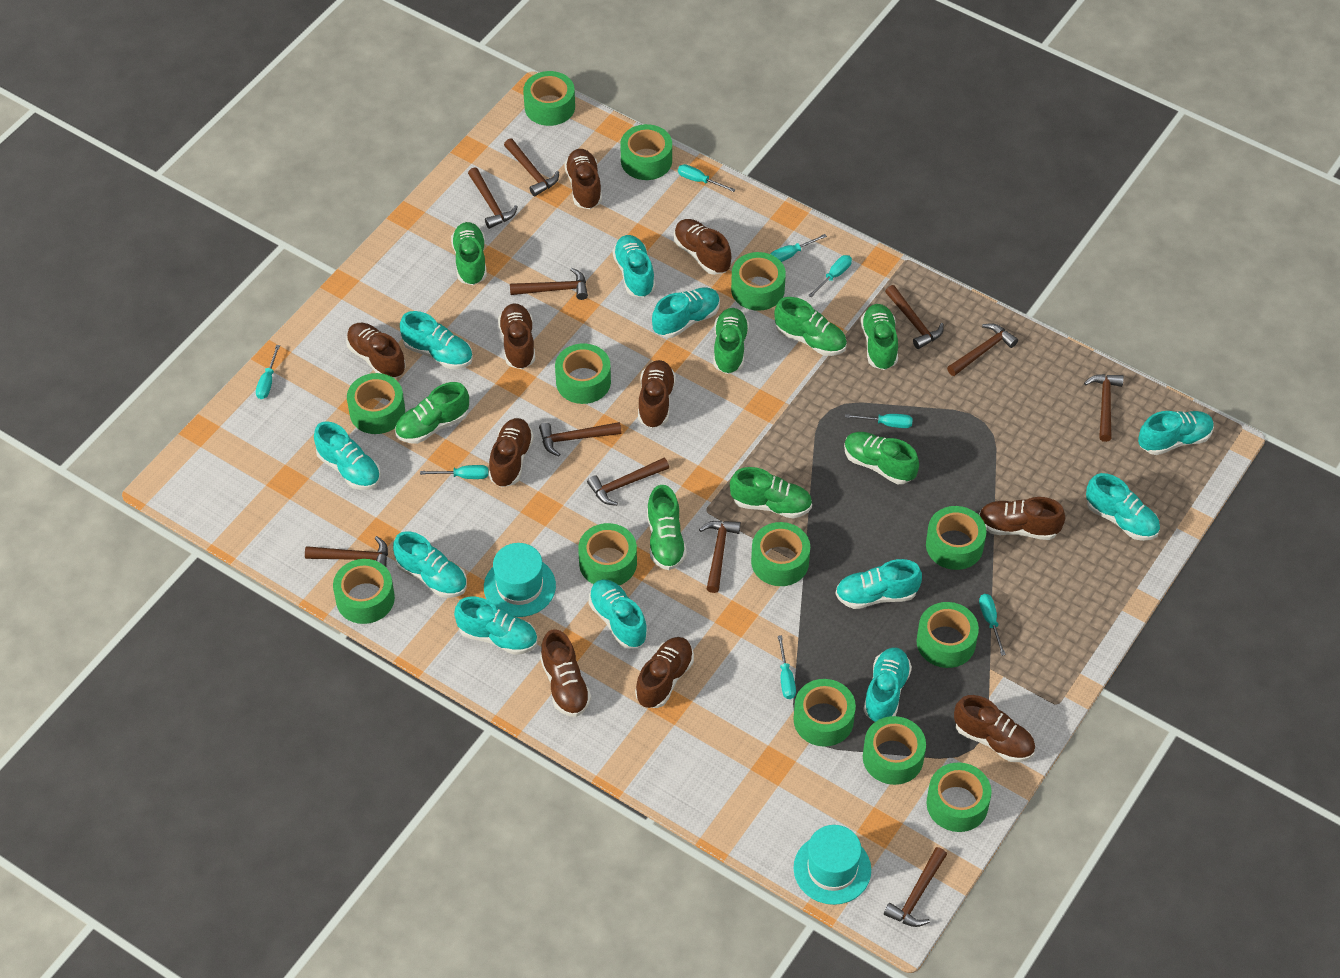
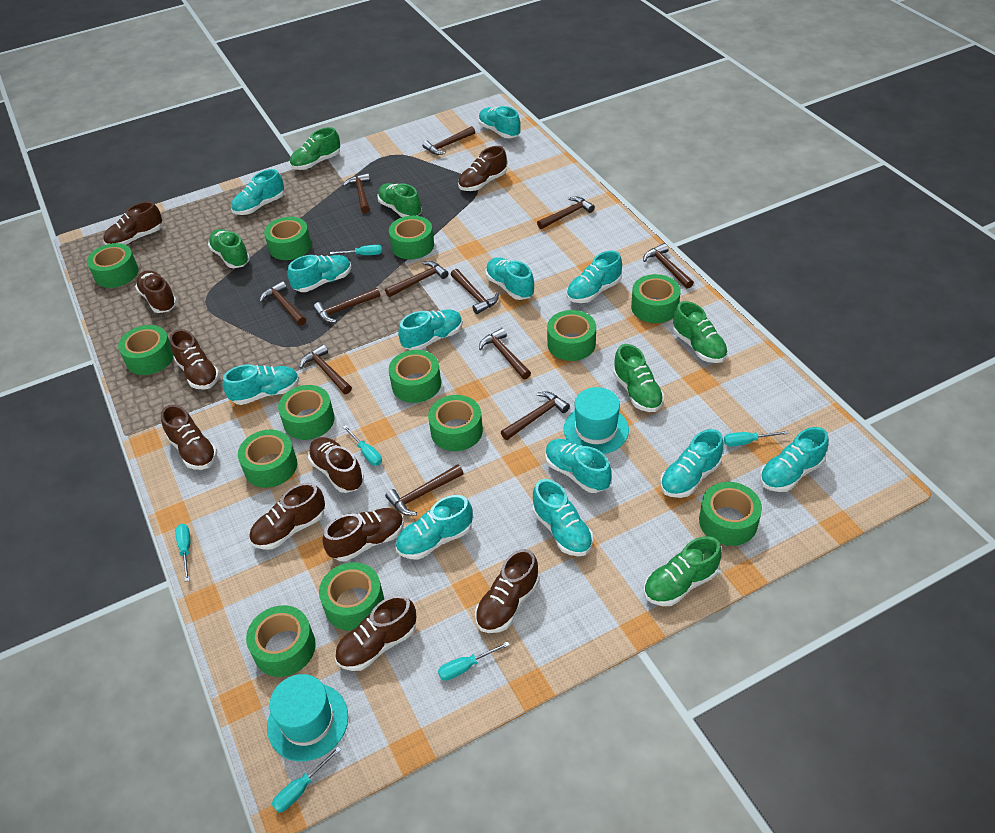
brown hammer: [305,536,388,567] [468,167,518,229] [504,138,559,196] [510,268,588,300] [539,422,622,456] [587,458,669,506] [699,521,741,593] [884,847,947,927] [885,285,944,349] [947,323,1018,376] [1084,374,1124,442] = 11 -> [260,281,306,326] [300,344,352,394] [313,288,380,323] [343,173,370,213] [385,261,448,297] [385,464,463,516] [422,126,475,155] [451,269,499,314] [479,328,531,379] [501,392,570,440] [537,197,595,229] [643,243,694,289] = 12
green shoe: [395,382,469,444] [451,222,487,285] [647,485,687,570] [714,308,749,374] [730,467,812,518] [774,297,847,356] [844,432,919,484] [861,304,898,370] = 8 -> [208,229,250,268] [290,127,340,170] [378,183,422,217] [613,344,664,412] [644,536,722,606] [673,301,728,363] = 6
turquoise screwdriver: [256,345,280,399] [420,465,489,479] [678,164,736,192] [771,234,827,262] [778,635,796,699] [808,255,852,297] [845,414,913,428] [979,594,1006,656] = 8 -> [175,524,190,582] [272,747,341,813] [330,245,382,255] [343,425,382,466] [438,641,510,681] [724,431,789,447] = 6
turquoise shoe: [314,421,381,490] [393,531,467,598] [400,311,473,369] [454,597,537,655] [588,579,647,648] [612,235,655,297] [652,287,720,338] [836,559,922,609] [863,647,912,722] [1086,473,1160,541] [1138,411,1214,455] = 11 -> [223,364,299,405] [231,169,284,215] [287,255,351,292] [396,495,473,560] [398,309,463,350] [478,106,521,138] [486,257,534,300] [533,479,593,556] [545,439,612,493] [566,251,622,303] [660,429,724,498] [760,427,829,492] = 12

